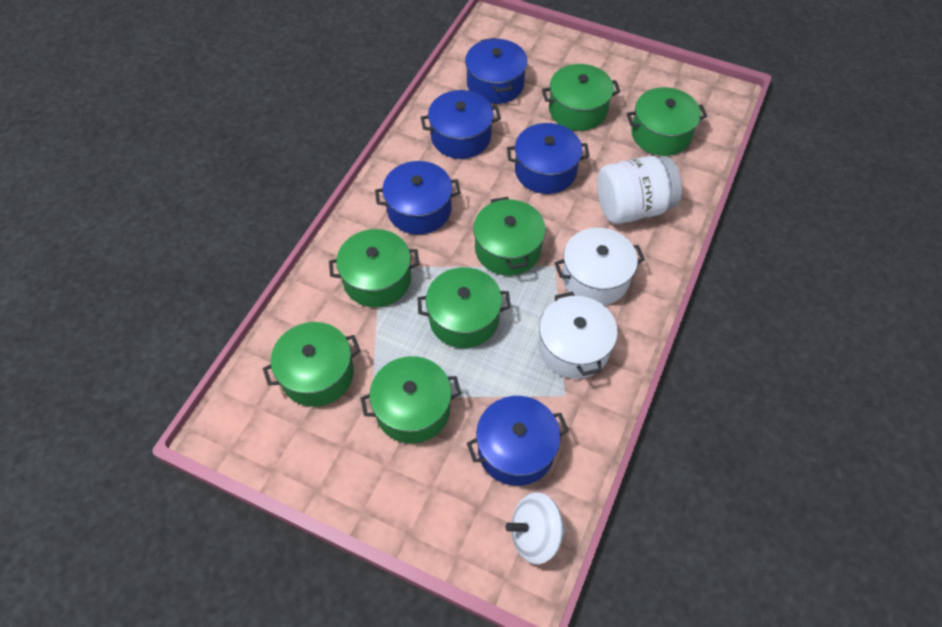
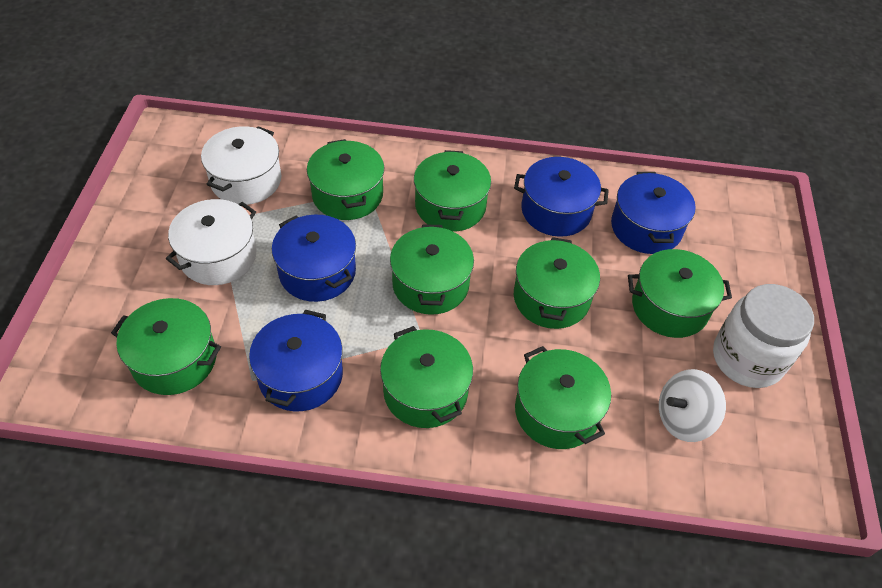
blue pot: [375,161,461,235] [421,90,501,159] [465,38,528,104] [467,396,569,486] [507,123,590,194] = 5 -> [249,310,343,411] [272,215,356,302] [514,157,609,237] [611,172,696,254] = 4
green pot: [263,322,361,407] [329,229,420,307] [361,356,461,444] [418,267,511,348] [473,197,546,276] [542,64,620,131] [627,87,707,156] = 7 -> [111,298,221,395] [307,139,384,220] [380,326,473,428] [390,224,474,315] [414,150,491,232] [514,237,600,329] [515,346,611,449] [628,249,732,338] = 8

